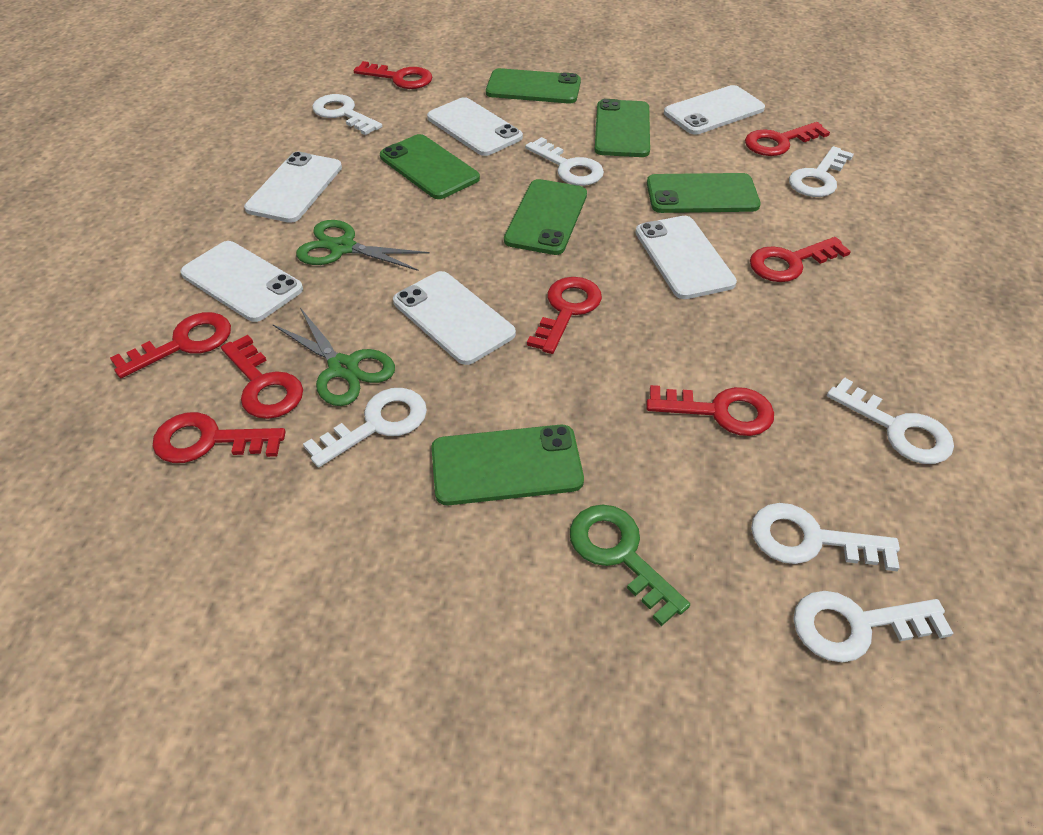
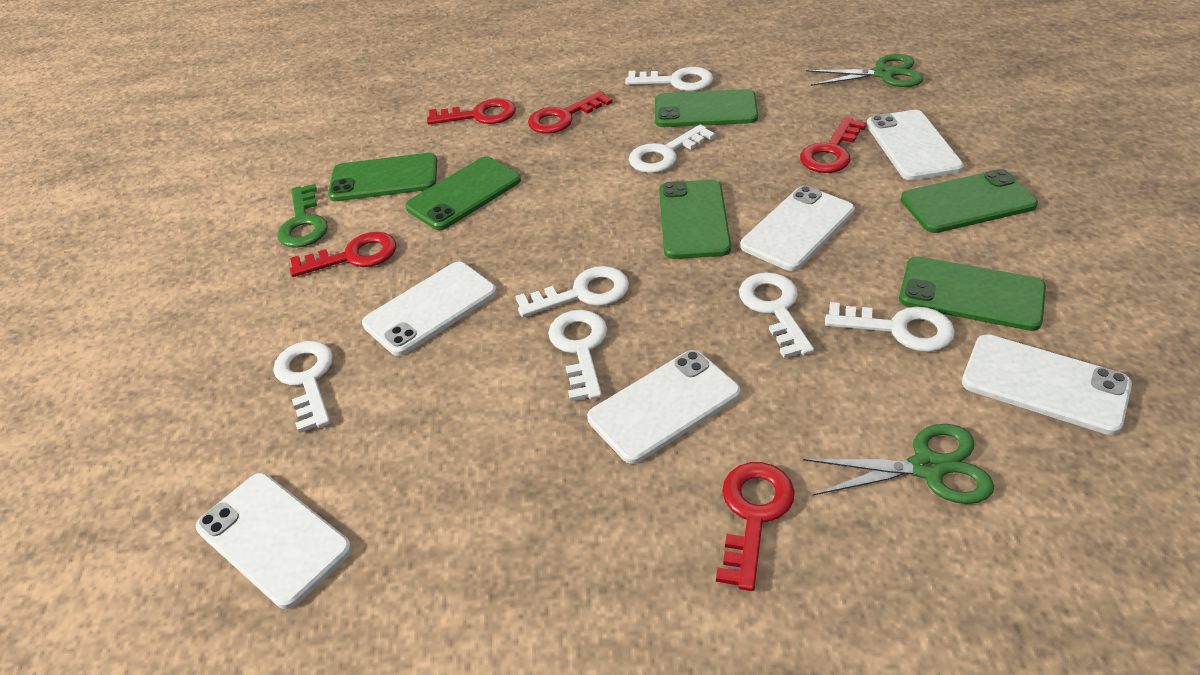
red key: [110,312,231,378] [152,412,286,463] [221,335,303,419] [354,61,432,89] [527,277,602,354] [646,385,774,436] [745,122,830,156] [750,237,851,282] = 8 -> [290,232,396,277] [427,98,516,124] [528,91,612,134] [716,462,795,591] [800,117,867,173] = 5

